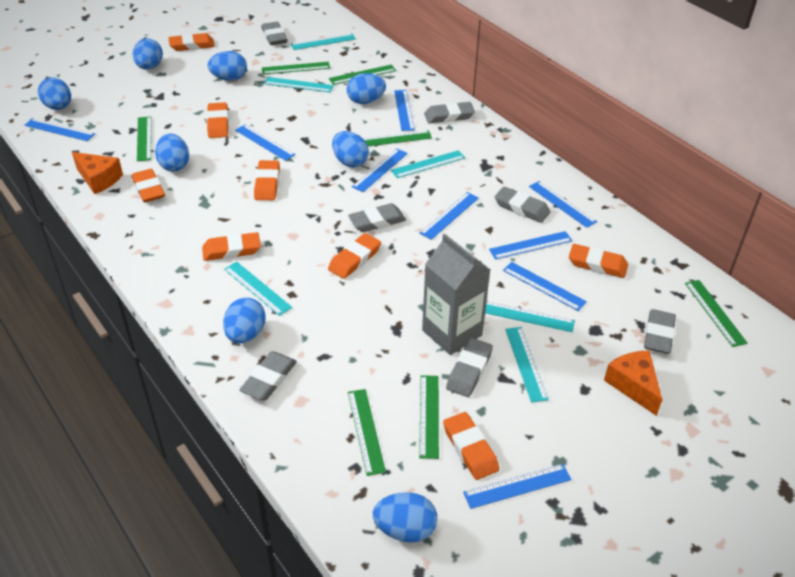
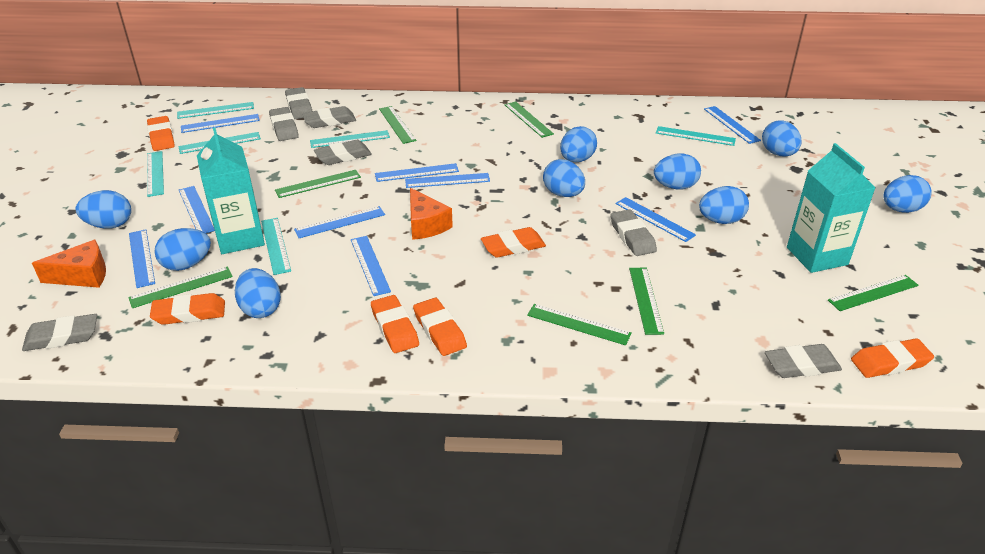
blue egg: [38,77,71,110] [133,38,163,70] [155,134,189,172] [207,51,247,81] [223,297,266,343] [332,131,369,167] [347,73,386,104] [373,492,437,543] = 8 -> [76,190,131,229] [154,228,211,271] [235,268,281,318] [543,159,585,197] [560,126,597,162] [654,153,701,190] [699,186,749,224] [762,120,802,156] [883,175,932,213] = 9
grey carton: [422,234,490,355] = 1 -> none = 0
orange eraser: [132,169,165,203] [168,33,215,51] [202,232,261,261] [207,102,229,138] [254,160,280,200] [328,233,381,279] [443,412,499,480] [569,244,628,278] = 8 -> [147,116,175,151] [150,293,225,325] [371,295,419,353] [413,298,467,356] [481,227,546,258] [851,338,934,378] = 6
turquoise carton: none = 0 -> [197,128,265,254] [787,143,876,273] = 2

